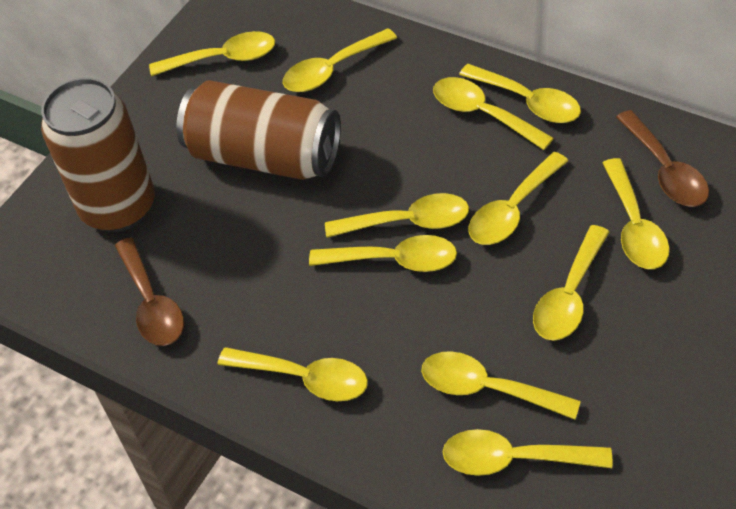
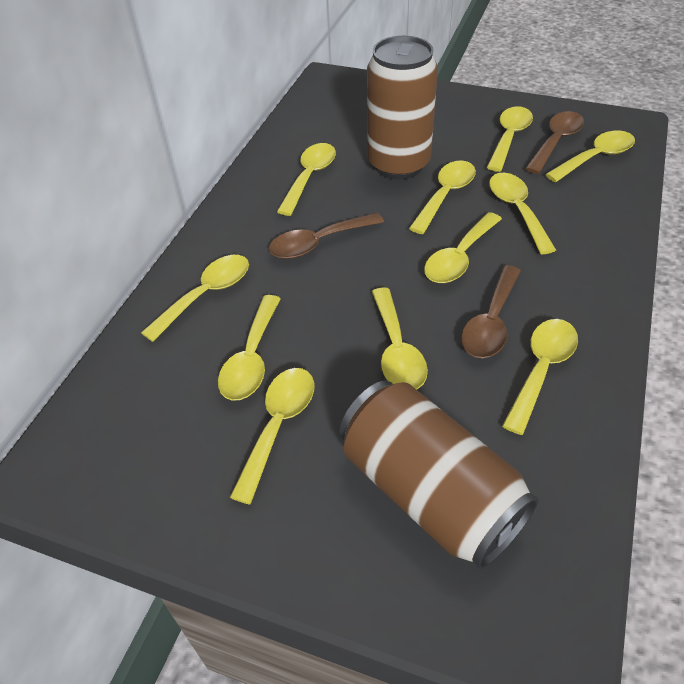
brown spoon: [115,237,184,346] [616,110,709,207] = 2 -> [269,213,384,259] [461,265,521,358] [525,111,584,174] = 3
yellow spoon: [149,31,275,76] [218,347,368,401] [283,28,397,92] [309,235,457,272] [325,193,469,238] [421,351,581,420] [433,77,554,150] [443,429,612,476] [459,64,581,123] [468,152,568,245] [533,225,609,341] [603,158,669,269] = 12 -> [141,255,249,342] [218,295,281,401] [230,368,314,504] [277,143,336,216] [372,287,428,390] [409,160,476,234] [424,212,502,283] [487,106,533,172] [489,173,556,254] [502,319,578,435] [545,130,635,182] = 11

